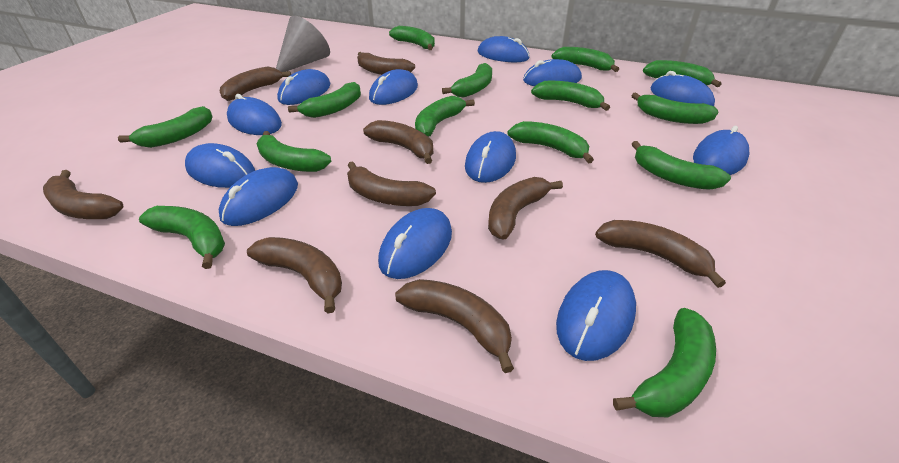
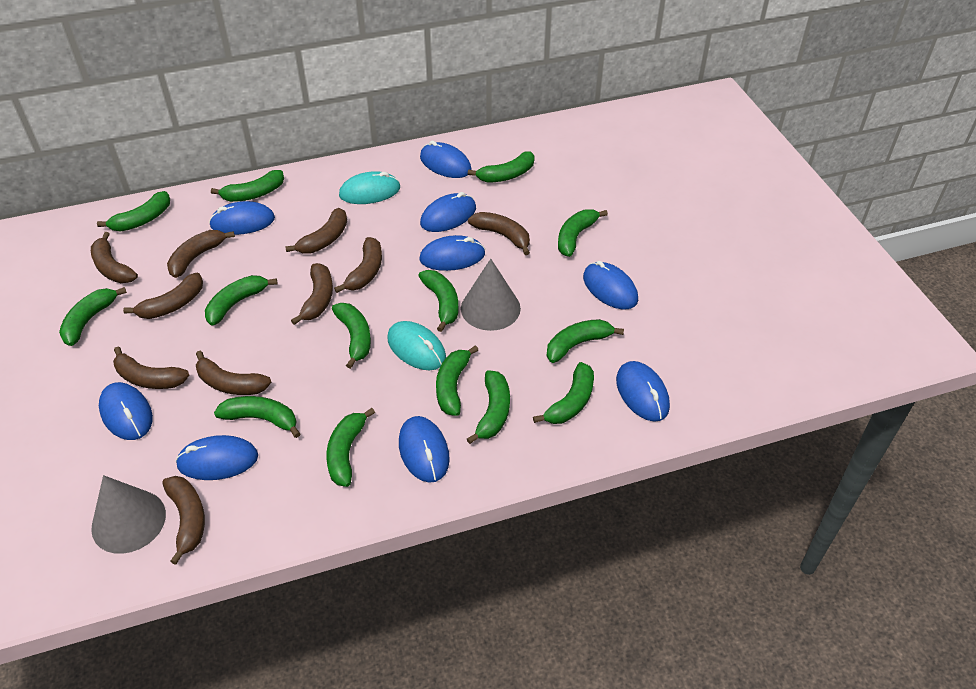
blue mouse: [185,143,255,188] [219,167,298,226] [227,94,282,135] [277,69,330,105] [369,69,418,105] [378,208,452,279] [465,131,516,183] [478,36,530,62] [523,59,582,86] [556,270,636,361] [650,71,715,106] [693,126,749,175] = 12 -> [99,382,153,440] [175,435,258,480] [209,201,275,235] [399,416,450,483] [419,235,485,271] [420,141,471,178] [420,192,476,232] [583,261,638,309] [616,361,670,422] = 9
brown banana: [43,170,123,219] [220,66,291,101] [247,237,342,313] [347,161,436,206] [357,52,415,75] [363,120,433,164] [395,279,514,373] [488,177,563,240] [595,220,726,288] = 9 -> [91,232,138,283] [113,347,189,389] [123,273,203,319] [162,476,205,565] [167,230,235,278] [196,351,271,395] [285,208,347,254] [291,263,333,325] [334,237,382,293] [468,212,530,255] = 10
grey cone: [276,16,330,72] = 1 -> [91,475,166,554] [461,259,521,331] = 2
turquoise mouse: none = 0 -> [339,171,400,204] [387,321,446,370] = 2

